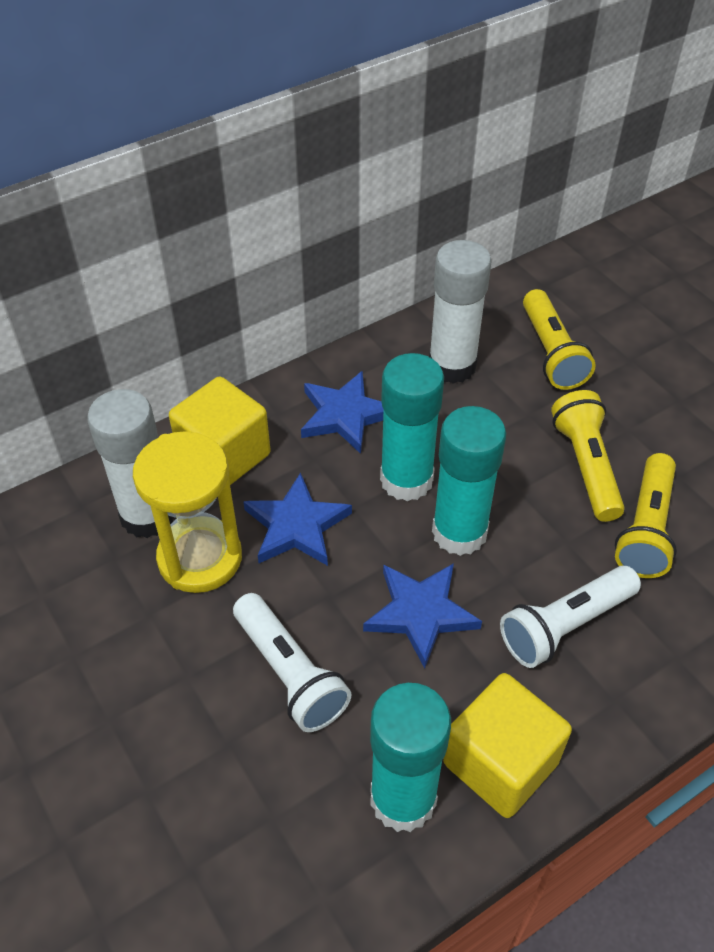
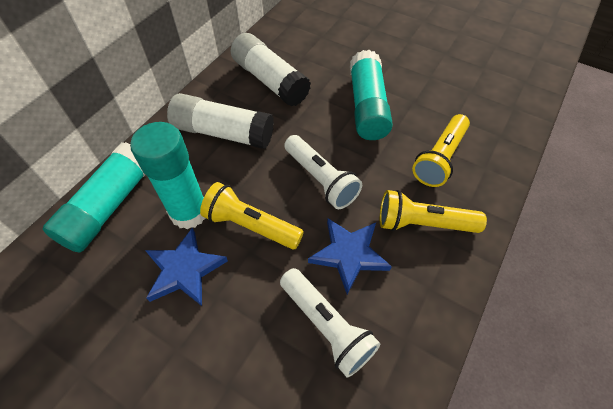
blue star: [243,472,352,566] [301,371,384,454] [363,563,482,668] = 3 -> [145,227,228,306] [308,218,392,295] = 2
yellow cube: [169,376,271,485] [443,673,572,818] = 2 -> none = 0
yellow hourglass: [133,431,242,593] = 1 -> none = 0

